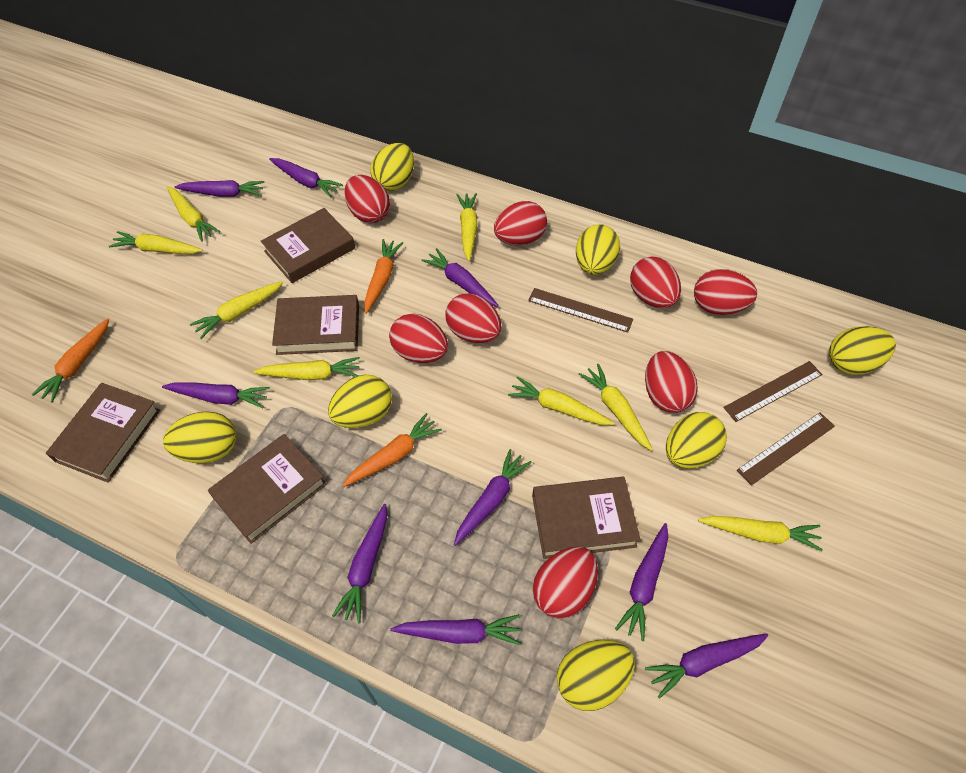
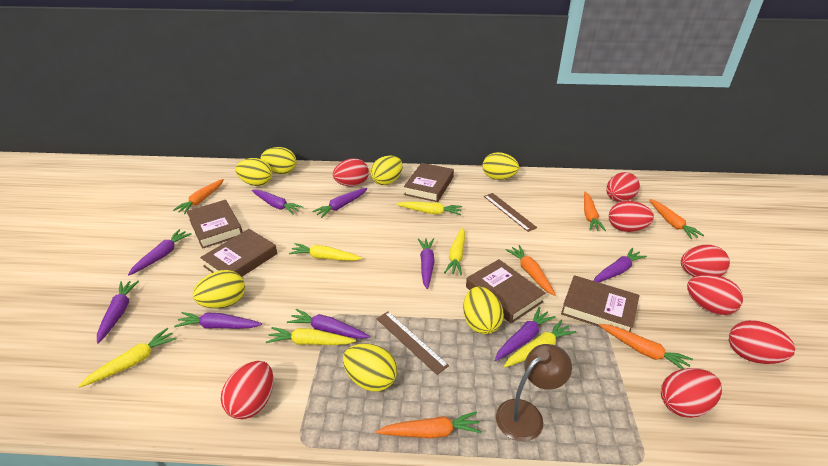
brown lamp: none = 0 -> [496,344,572,441] = 1
brown ruler: [528,288,633,333] [723,361,823,422] [737,412,835,486] = 3 -> [376,311,449,375] [484,193,537,232] = 2
orange carrot: [32,318,109,403] [342,413,442,487] [364,239,403,314] = 3 -> [173,179,224,214] [376,411,482,438] [505,245,556,296] [584,192,606,231] [599,324,693,369] [649,199,704,239] = 6
yellow carrot: [109,231,203,254] [167,186,220,242] [190,281,283,339] [253,357,360,380] [456,193,478,261] [508,376,614,425] [579,364,653,451] [698,516,823,551] = 8 -> [78,328,177,388] [266,327,356,345] [289,243,362,261] [396,202,462,215] [444,227,465,275] [504,320,576,367] = 6

